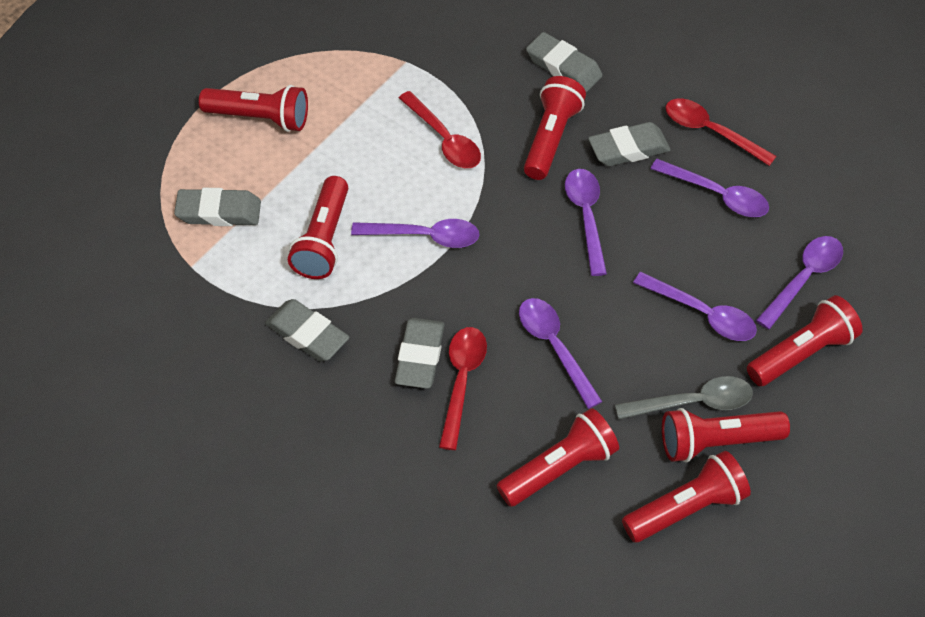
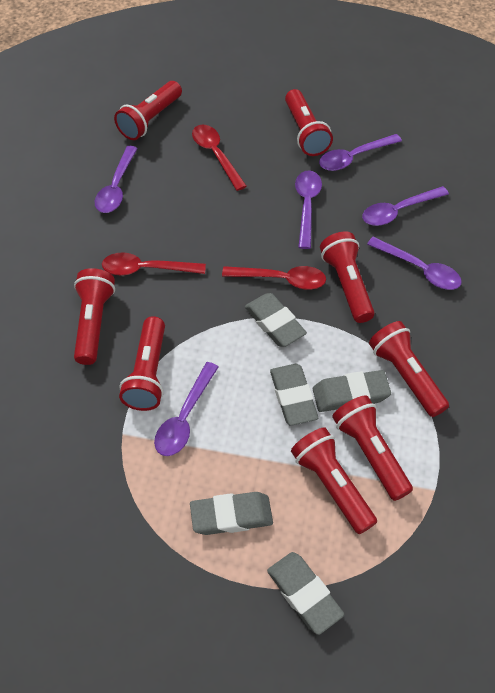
grey spoon: [615,376,753,420] = 1 -> none = 0
red flashlight: [199,85,308,132] [288,176,348,279] [497,408,619,507] [524,76,586,180] [622,451,751,542] [662,408,790,462] [747,295,863,386] = 7 -> [74,268,115,365] [114,81,182,140] [119,316,165,411] [285,89,333,156] [291,427,377,534] [320,232,375,323] [332,395,413,501] [369,321,449,417] = 8

